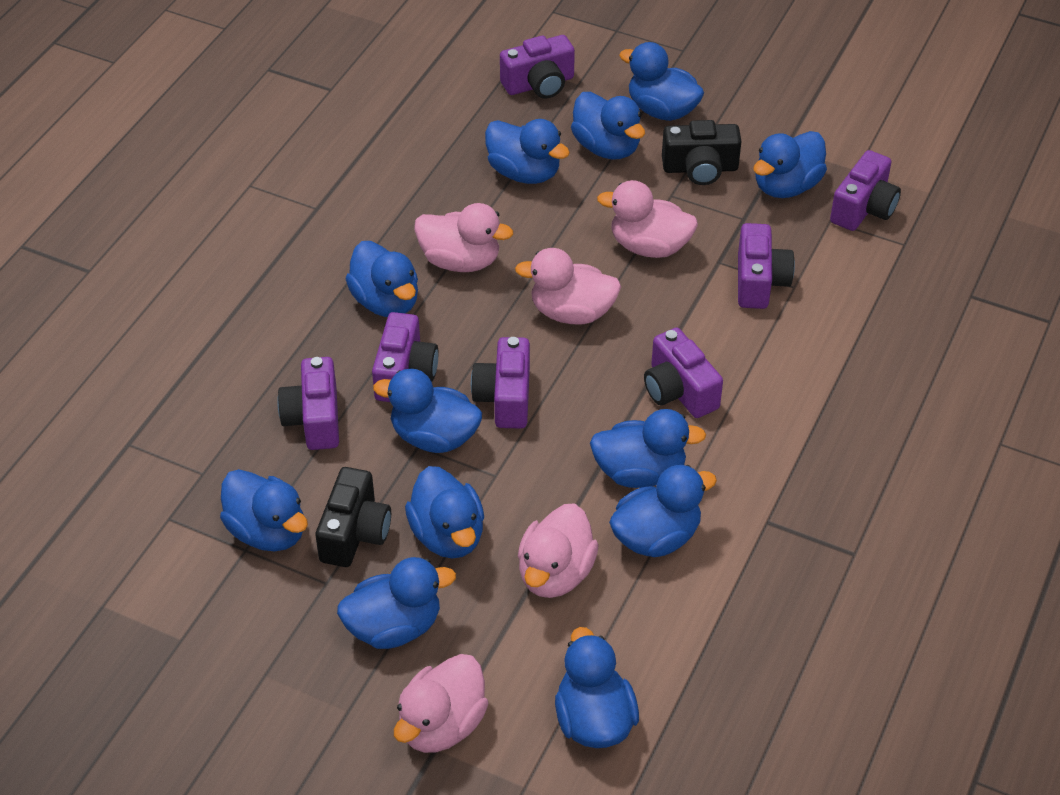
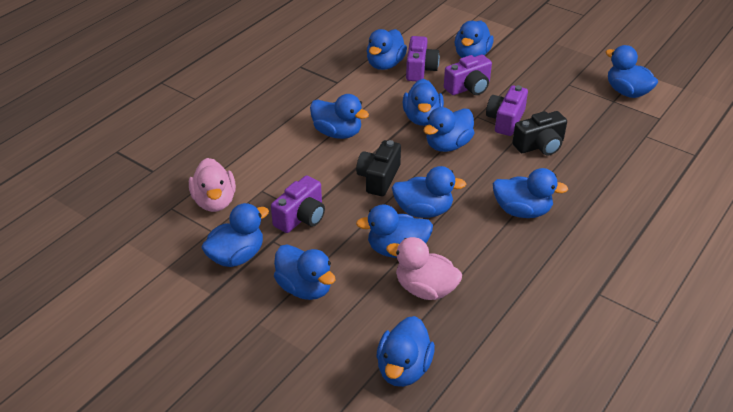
pink duck: [394,654,489,753] [414,203,513,272] [515,248,621,325] [518,503,599,598] [597,180,698,258] = 5 -> [189,158,236,212] [386,237,462,300] = 2
purple camera: [277,357,339,450] [372,312,438,402] [471,337,530,429] [500,35,575,99] [644,328,723,418] [738,223,795,309] [830,150,901,231] = 7 -> [271,175,325,233] [406,36,440,81] [444,55,492,95] [486,85,528,136] = 4

